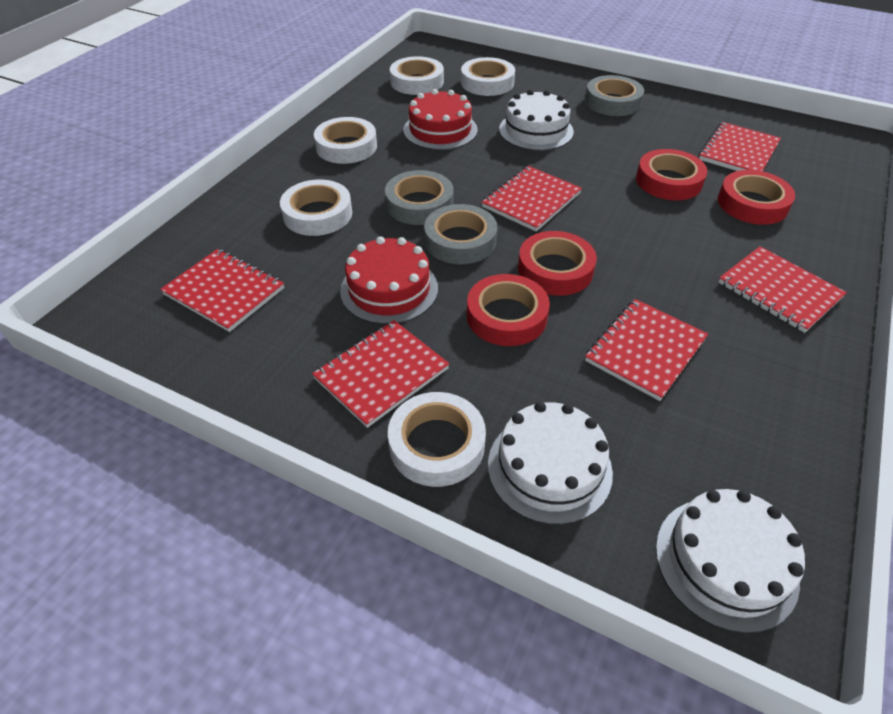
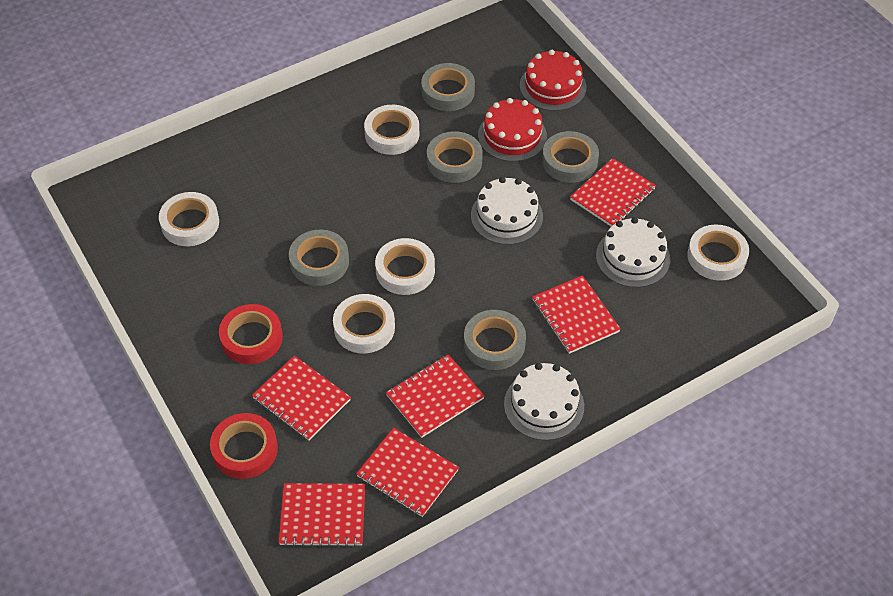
grey tape: [385,170,453,225] [424,204,497,264] [585,75,644,116] = 3 -> [289,230,349,286] [421,63,475,111] [427,131,483,183] [464,310,526,370] [542,131,599,183] = 5
red tape: [467,274,550,346] [518,231,597,296] [636,149,707,201] [718,170,795,225] = 4 -> [210,413,278,479] [219,304,283,364] = 2

